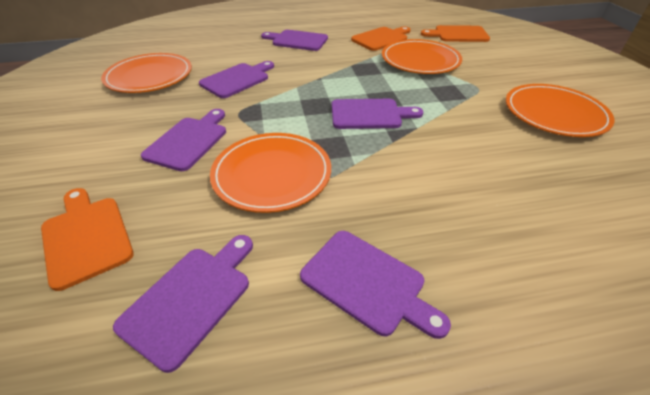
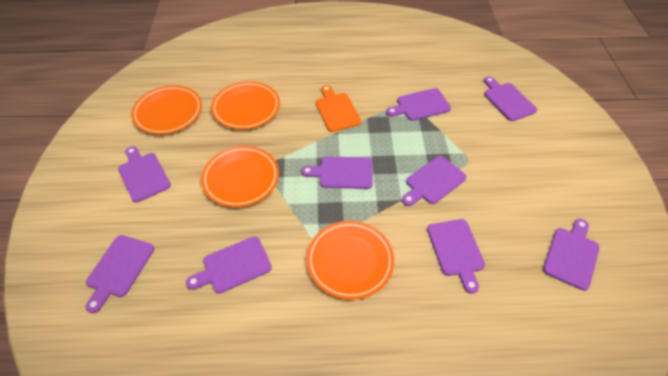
orange cutting board: [41,188,134,291] [351,26,411,51] [421,25,490,42] = 3 -> [316,85,361,132] = 1
purple cutting board: [113,235,253,373] [141,109,226,171] [199,61,274,98] [261,30,328,51] [300,231,451,339] [332,99,423,129] = 6 -> [86,235,154,313] [118,146,171,202] [186,237,272,293] [301,156,373,189] [386,88,451,121] [402,156,467,206] [427,219,485,294] [484,76,537,121] [543,219,600,291] = 9

